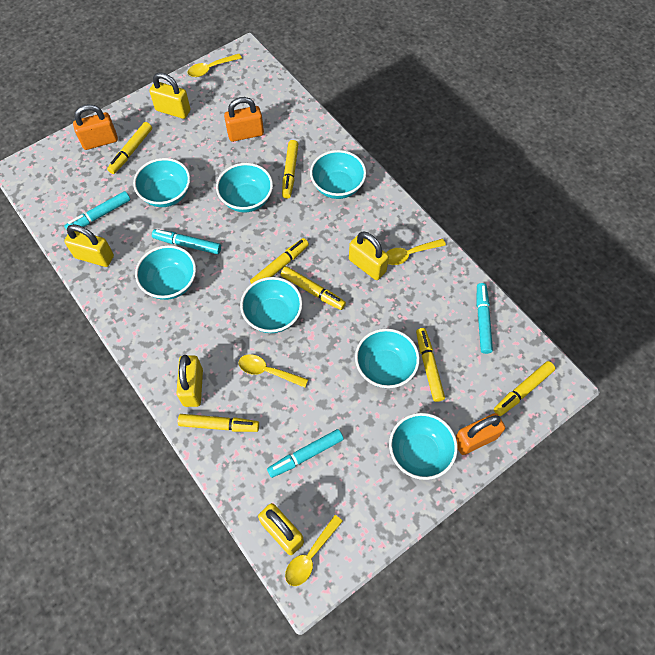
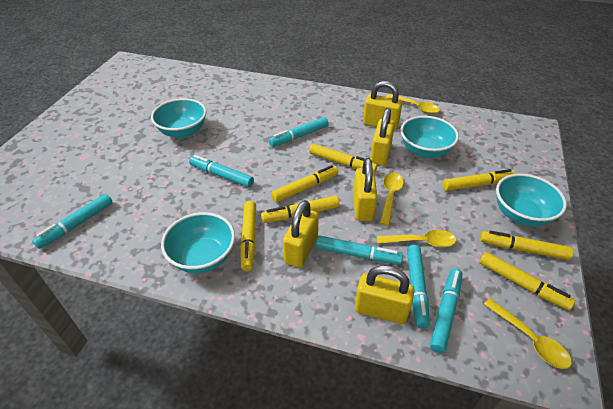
orange padlock: [73,104,118,150] [224,97,264,142] [455,413,505,455] = 3 -> none = 0
turquoise bowl: [133,158,190,207] [135,245,196,300] [216,163,273,212] [240,277,303,333] [310,150,366,199] [355,328,420,388] [389,413,458,480] = 7 -> [151,98,206,138] [161,212,235,273] [401,116,459,158] [496,174,567,227] = 4
turquoise marker: [64,191,130,230] [152,229,221,254] [267,429,344,478] [477,283,493,354] = 4 -> [32,194,113,249] [189,155,254,187] [269,117,329,147] [316,236,403,265] [407,245,430,328] [430,268,463,353] = 6

